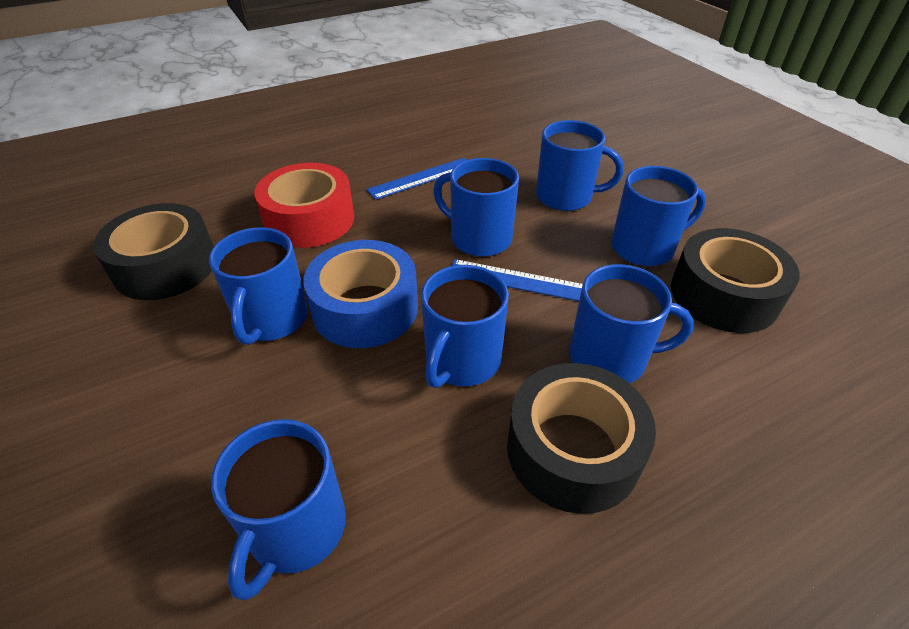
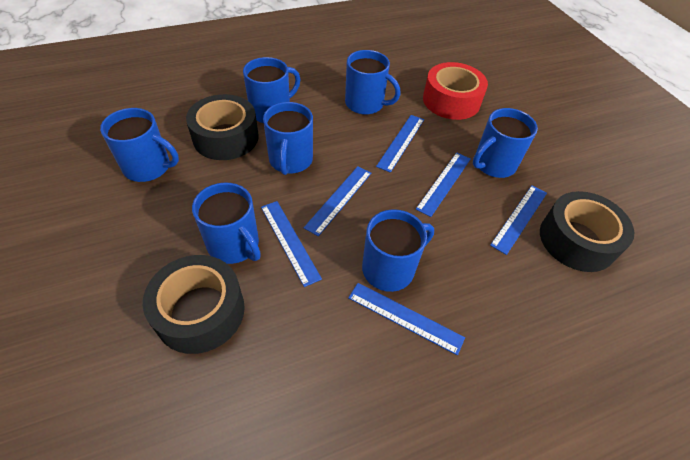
blue ruler: [366,158,467,200] [452,259,583,301] = 2 -> [261,201,322,287] [304,166,371,236] [348,283,465,355] [376,115,424,173] [416,152,471,217] [490,185,547,255] = 6
blue tape: [303,240,418,348] = 1 -> none = 0

